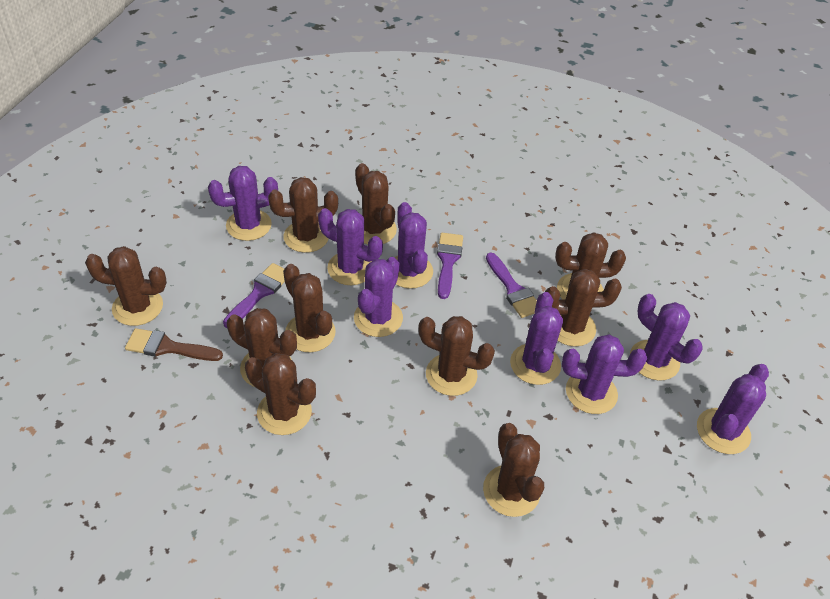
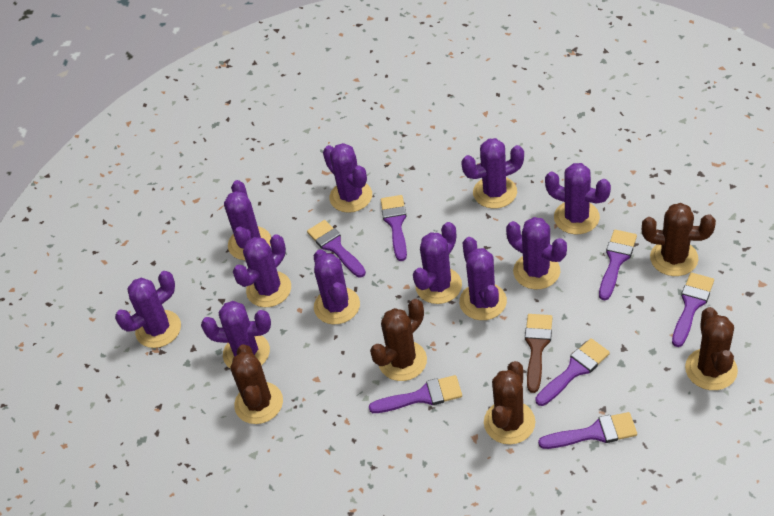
brown cactus: [85,246,167,326] [227,308,297,387] [245,353,316,435] [268,177,338,253] [283,264,336,352] [355,163,397,244] [418,316,495,396] [483,423,544,517] [545,269,622,347] [555,232,626,300] = 10 -> [230,344,283,424] [370,299,427,381] [484,361,535,444] [642,203,716,276] [685,307,738,390] = 5
purple brush: [223,263,285,328] [437,233,463,299] [486,252,537,318] = 3 -> [307,220,366,277] [369,375,462,413] [381,195,407,261] [535,338,610,406] [538,412,637,449] [599,230,637,300] [672,272,714,347] = 7
purple cactus: [208,166,278,241] [318,208,383,285] [354,257,403,337] [395,202,433,289] [510,292,563,385] [562,334,647,414] [630,294,703,380] [697,364,769,454] = 8 -> [115,271,181,348] [201,301,271,369] [224,180,271,260] [233,234,291,307] [314,249,360,324] [323,143,372,213] [413,222,462,304] [459,237,507,320] [461,138,524,209] [506,217,567,289] [545,163,611,234] = 11

